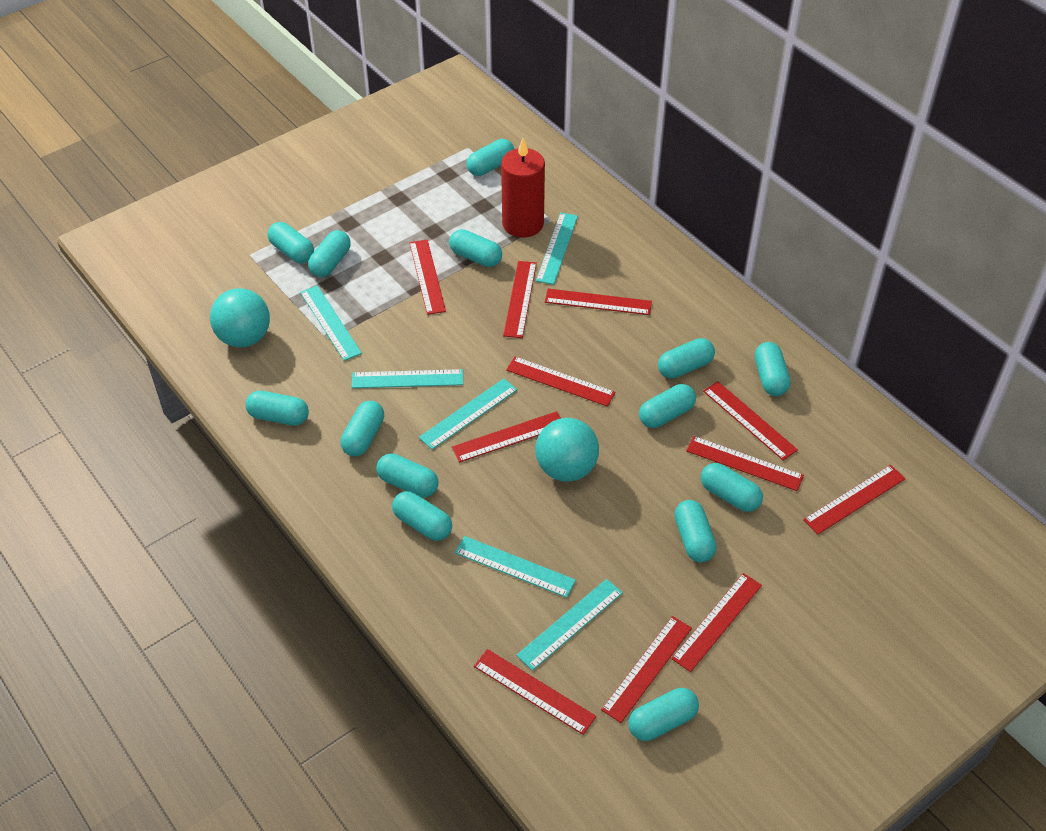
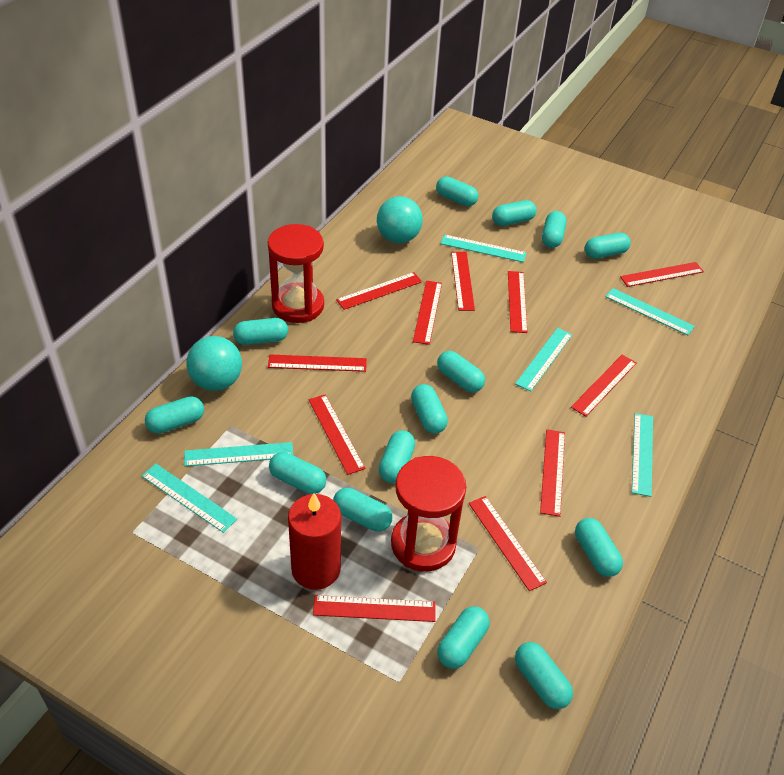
red hourglass: none = 0 -> [268,224,324,323] [391,456,466,572] = 2

